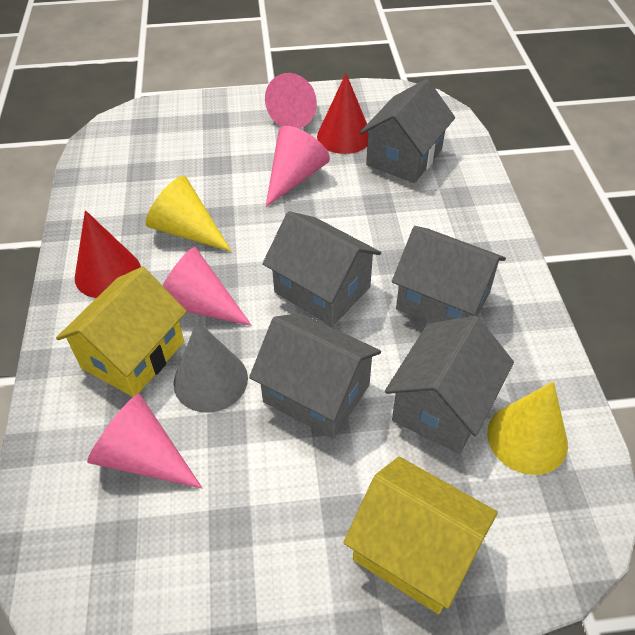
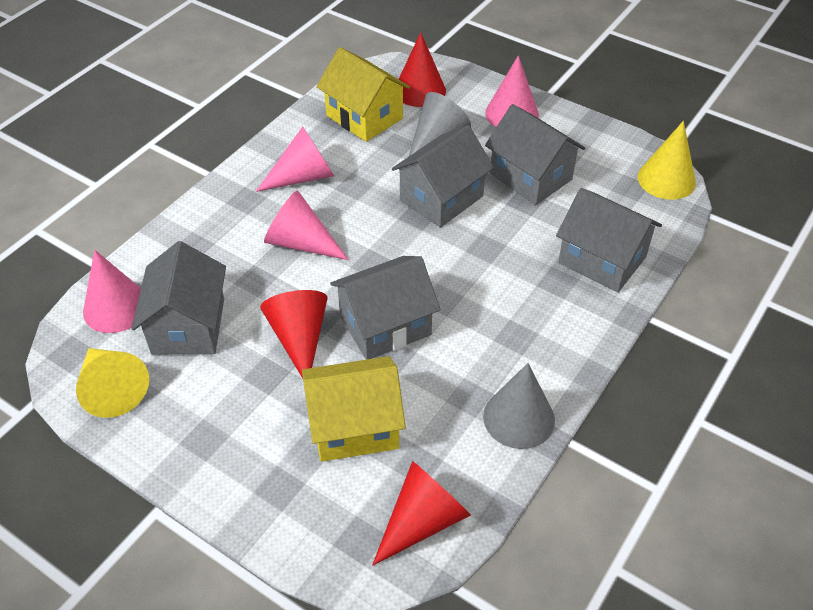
grey cone: [173,321,248,413] = 1 -> [409,92,471,156] [483,363,555,449] = 2
red cone: [75,210,141,298] [317,73,368,154] = 2 -> [260,290,327,378] [372,461,471,566] [399,32,446,107] = 3

